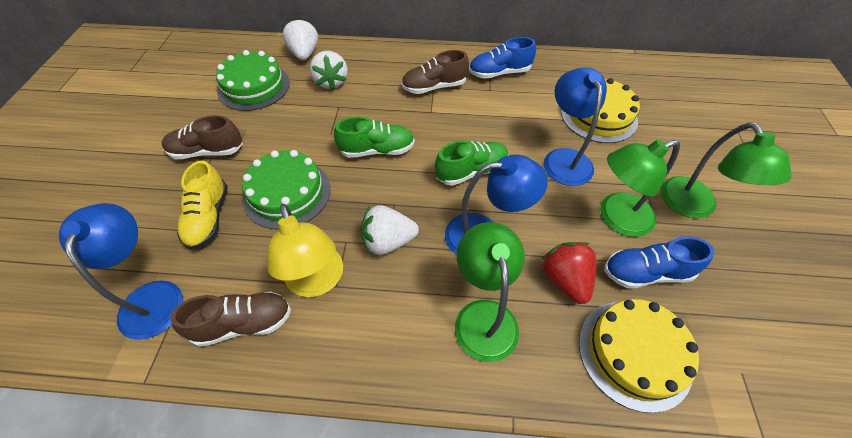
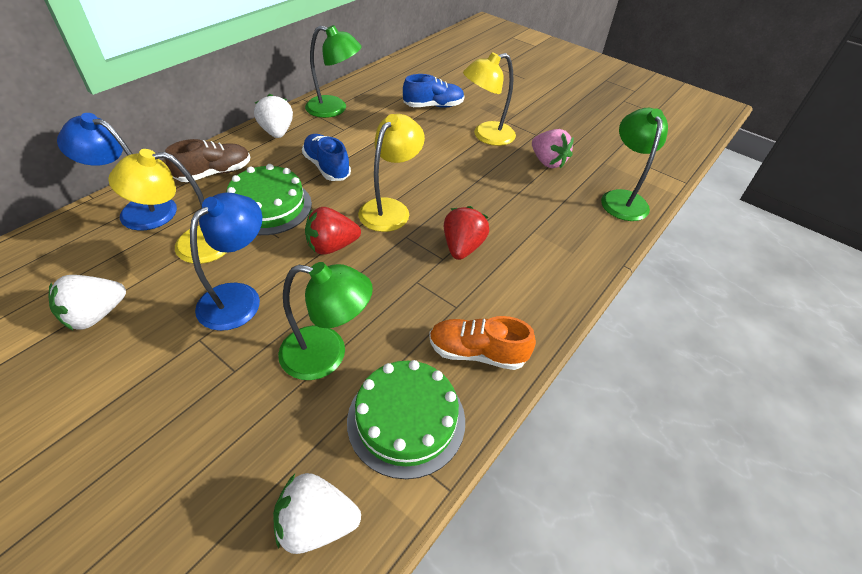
blue lamp: [59,203,183,340] [445,154,548,255] [544,67,607,186] = 3 -> [57,113,177,231] [190,193,262,331] = 2
brown shoe: [162,115,243,159] [170,291,291,347] [401,50,469,94] = 3 -> [165,139,250,182] = 1
green shoe: [334,117,415,158] [435,141,509,186] = 2 -> none = 0
orange shoe: none = 0 -> [429,316,536,370] = 1
pink strawberry: none = 0 -> [532,129,574,169] = 1
red strawberry: [541,242,597,304] = 1 -> [305,207,361,255] [444,206,489,260] = 2
yellow cake: [561,78,640,143] [579,299,699,413] = 2 -> none = 0
yellow lamp: [267,204,343,297] = 1 -> [108,149,226,264] [358,114,425,232] [463,52,516,146] = 3
yellow shoe: [177,161,228,250] = 1 -> none = 0

